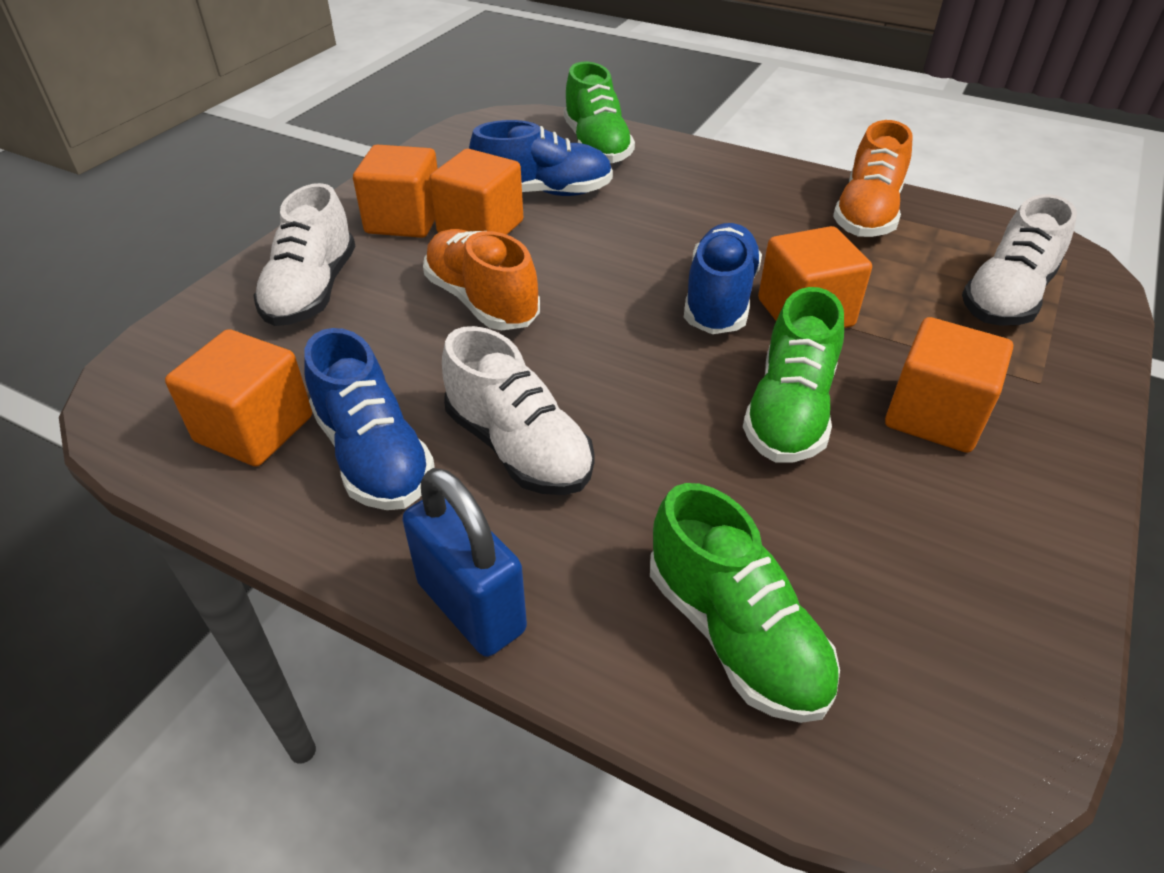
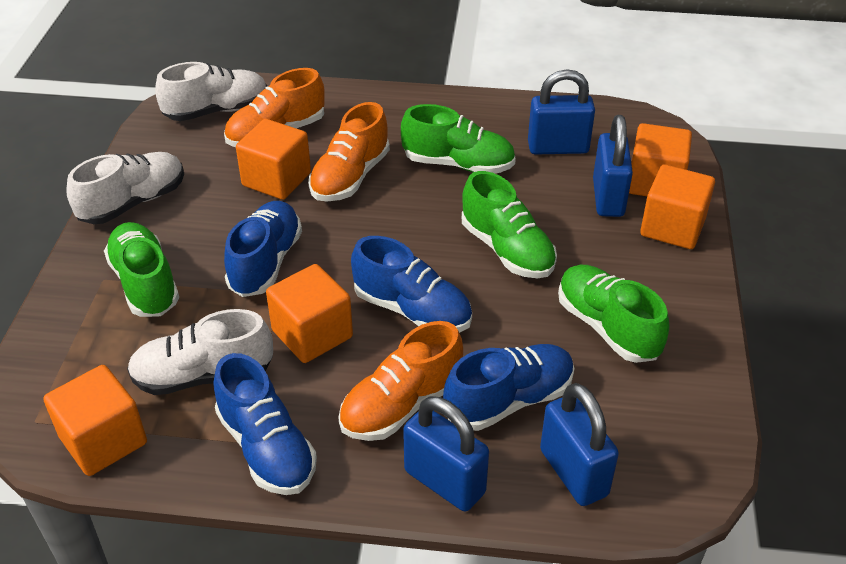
blue padlock: [402,468,527,657] = 1 -> [403,396,489,511] [528,70,595,155] [540,383,619,506] [593,115,633,217] = 4
blue shoe: [304,328,435,510] [469,120,613,196] [684,223,762,334] = 3 -> [213,353,317,495] [224,201,302,297] [351,236,472,333] [443,344,575,431] = 4
green shoe: [564,62,635,164] [650,483,840,723] [743,287,844,463] = 3 -> [104,222,179,317] [401,104,516,174] [462,171,557,278] [558,265,669,363] = 4
orange shoe: [423,229,540,330] [833,120,913,237] = 2 -> [224,68,325,147] [308,102,390,202] [338,321,463,441] = 3

